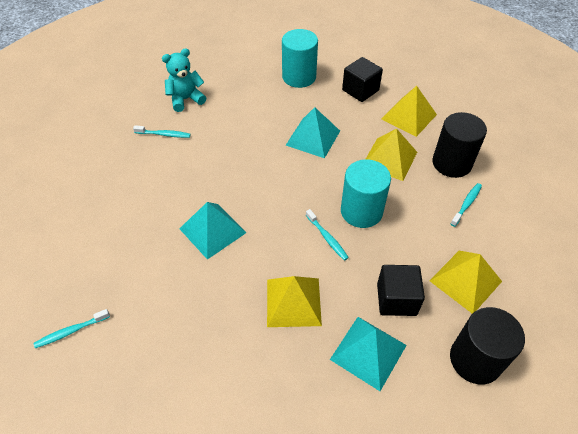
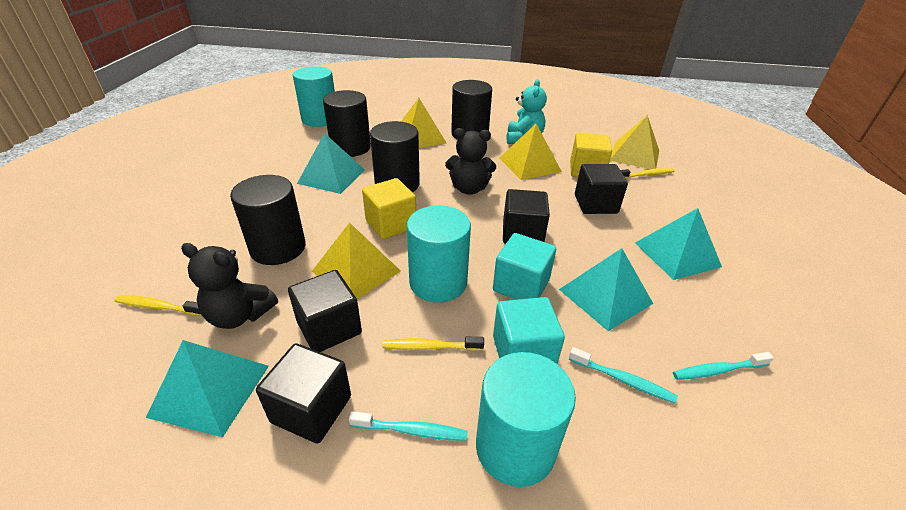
black cube: [342,57,383,102] [377,265,425,316] = 2 -> [256,343,351,444] [288,270,362,352] [503,189,550,244] [575,164,628,214] = 4
black cylinder: [432,112,487,178] [450,307,525,385] = 2 -> [230,175,306,265] [323,90,371,157] [370,121,420,192] [451,80,492,138] = 4
black teddy bear: none = 0 -> [181,243,278,329] [445,128,496,195] = 2
turquoise cube: none = 0 -> [493,233,556,300] [493,297,565,364] = 2
turquoise cylinder: [282,29,318,88] [341,159,391,228] = 2 -> [293,66,335,127] [407,206,471,303] [476,352,576,487] = 3
turquoise pyramid: [180,202,247,260] [286,107,340,158] [330,317,407,391] = 3 -> [146,340,269,437] [297,133,365,194] [559,248,653,331] [635,208,722,280] = 4
turquoise toothbrush: [33,309,110,348] [133,125,191,138] [306,209,349,261] [450,183,482,227] = 4 -> [349,411,468,441] [569,347,677,403] [673,352,774,380] = 3
yellow cube: none = 0 -> [362,178,416,239] [570,132,612,177] = 2
yellow toothbrush: none = 0 -> [115,295,202,316] [382,337,484,351] [620,168,675,179] = 3

